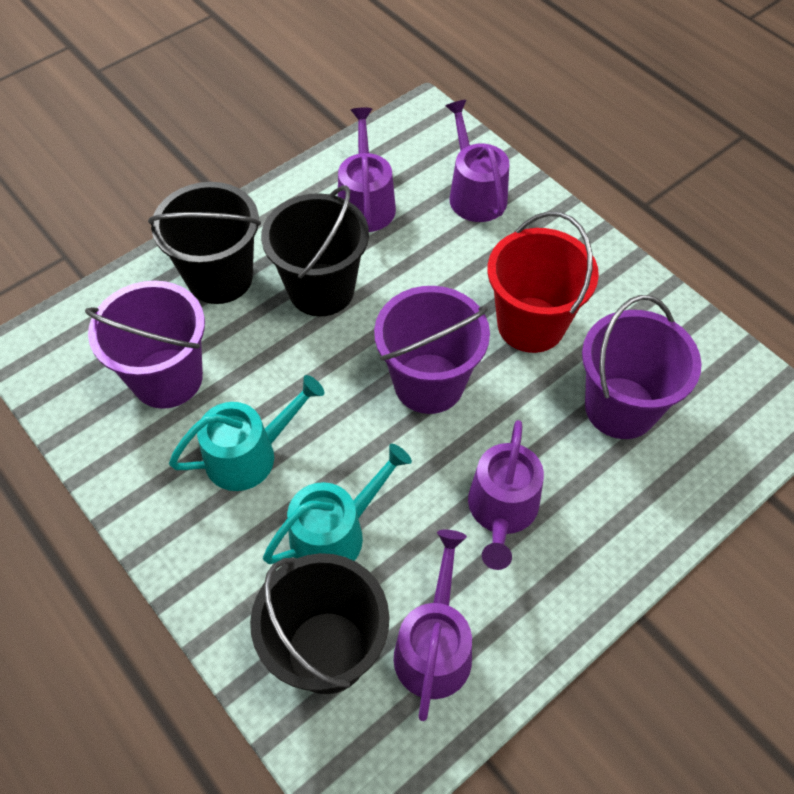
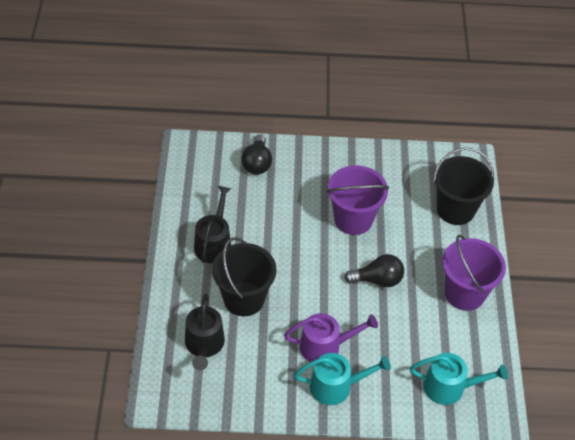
black bucket: [148,182,261,304] [250,553,389,694] [261,185,369,316] = 3 -> [212,237,276,316] [433,147,494,225] = 2
black light bulb: none = 0 -> [241,134,272,174] [344,254,404,287] = 2
black watering can: none = 0 -> [185,294,225,370] [194,186,232,263] = 2
purple bucket: [85,280,205,409] [374,286,490,414] [582,295,702,439] = 3 -> [327,165,389,235] [442,234,506,311] = 2
purple watering can: [338,108,396,232] [394,530,472,721] [445,100,509,222] [468,420,544,570] = 4 -> [284,313,378,362] = 1
red bucket: [488,211,599,353] = 1 -> none = 0

